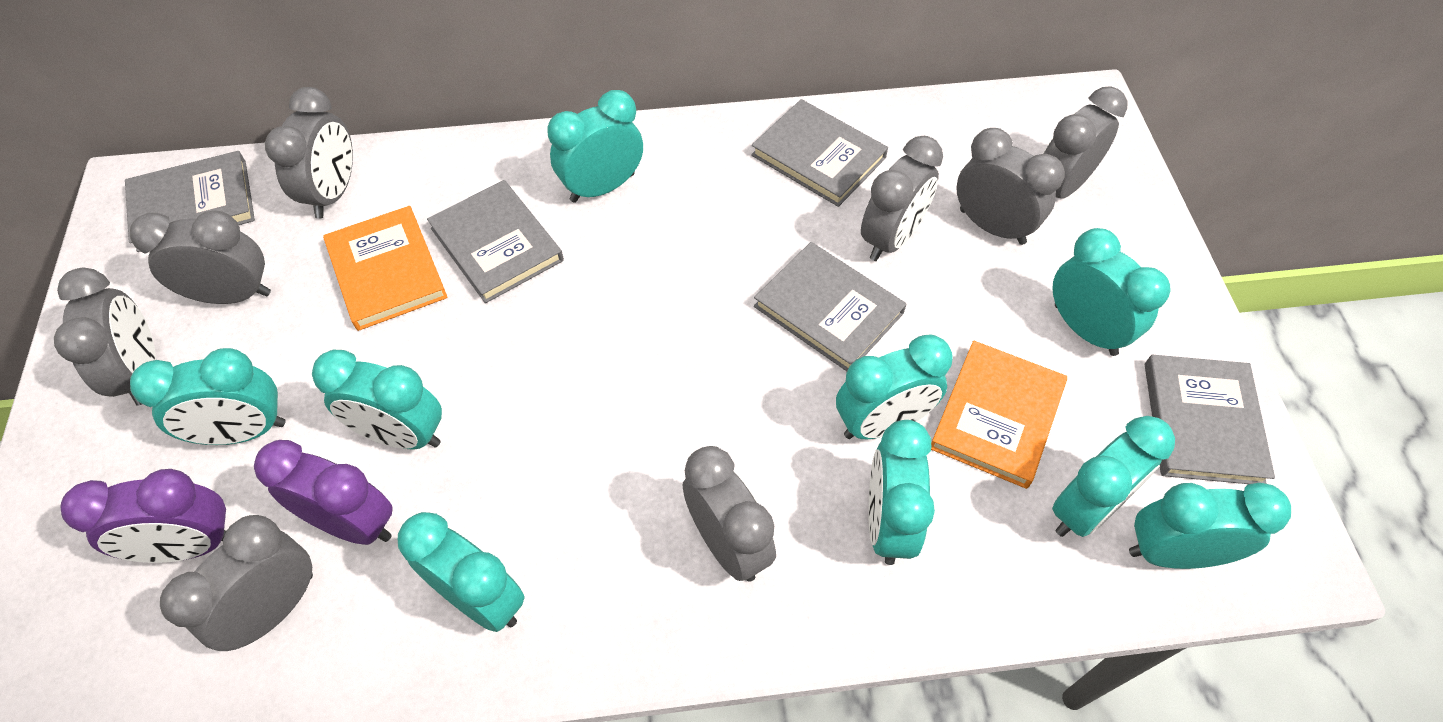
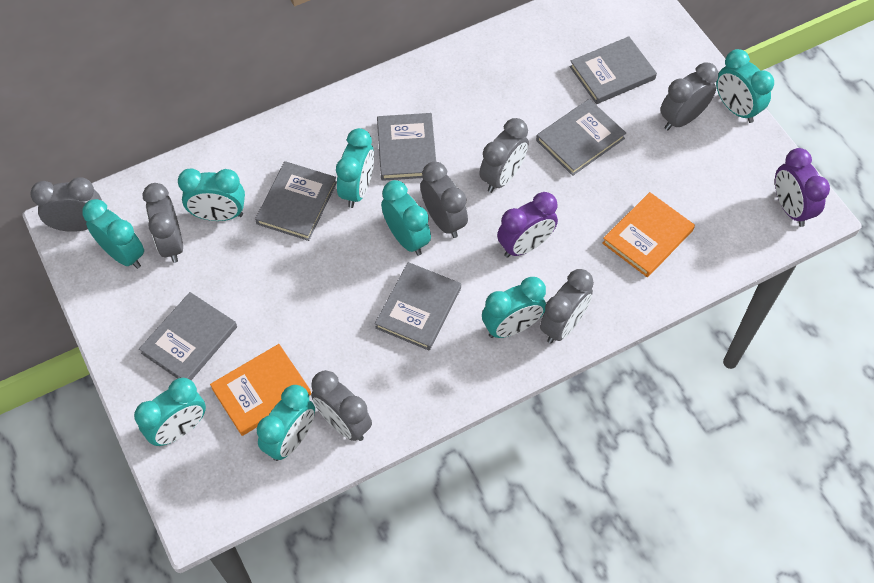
grey book: [125,151,255,252] [427,180,564,303] [751,99,888,207] [754,242,907,371] [1145,355,1275,484] = 5 -> [139,292,237,380] [255,161,337,241] [375,262,461,351] [377,113,436,181] [536,99,626,176] [570,36,657,104] = 6
grey clock: [54,268,156,406] [130,211,271,304] [160,515,313,651] [265,87,353,219] [683,446,776,582] [861,136,943,261] [956,128,1065,245] [1043,86,1127,199] = 8 -> [30,177,102,232] [142,183,183,263] [311,370,372,441] [420,162,468,238] [479,118,529,193] [540,269,594,344] [660,62,718,130] = 7
turquoise clock: [130,348,286,445] [312,350,442,449] [398,512,525,632] [547,90,643,203] [836,334,953,439] [868,420,935,565] [1052,228,1170,356] [1052,416,1175,537] [1129,483,1291,569] = 9 -> [82,199,144,269] [134,378,206,446] [178,168,245,221] [257,385,315,461] [336,128,374,208] [381,180,431,256] [482,277,546,338] [716,49,774,123] = 8

